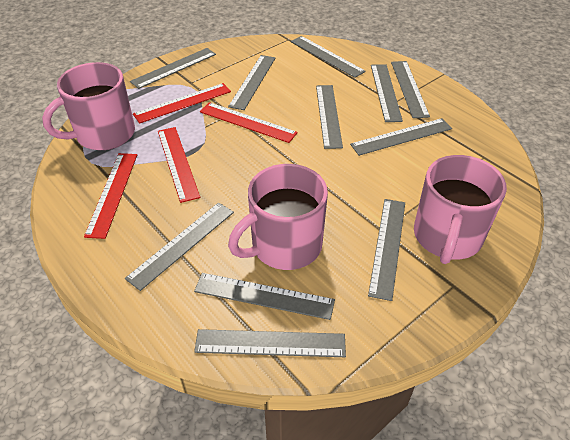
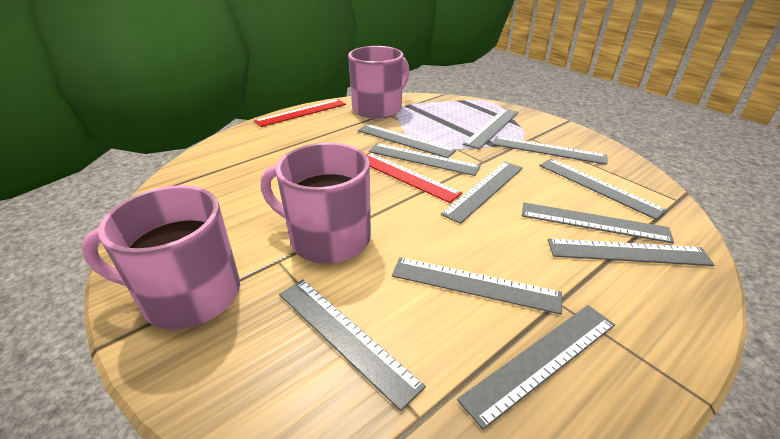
red ruler: [84,153,137,239] [133,83,231,124] [158,127,200,203] [200,102,298,143] = 4 -> [254,99,346,127] [366,153,462,203] = 2

